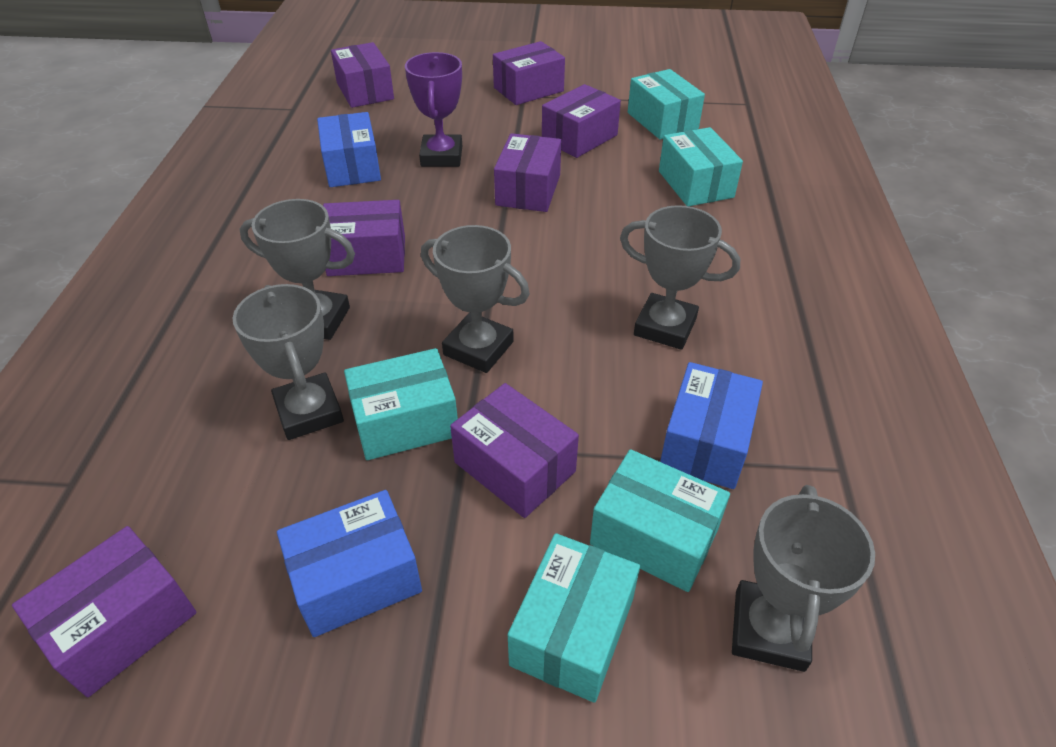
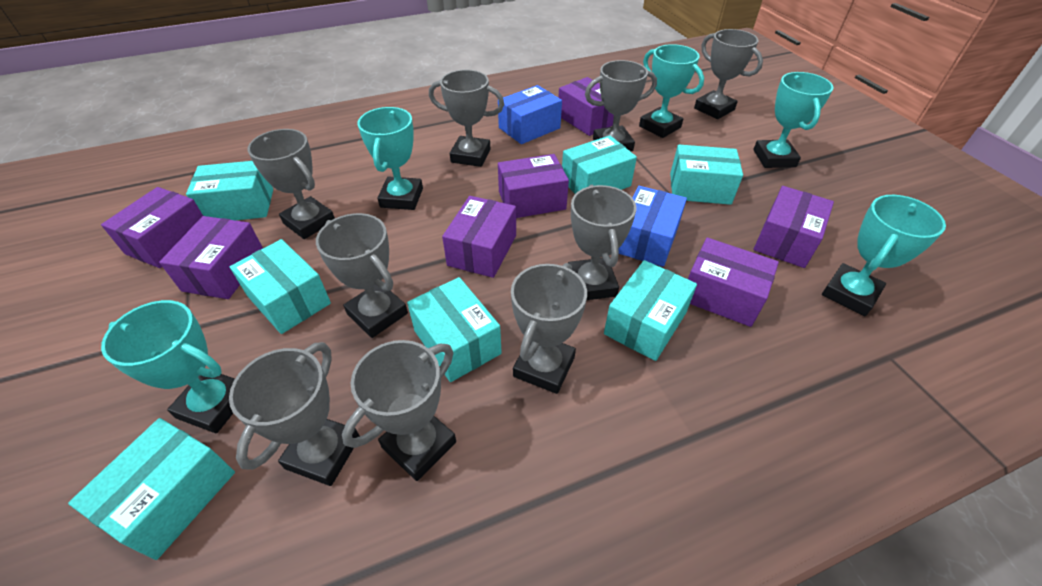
blue box: [277,490,422,637] [317,112,381,187] [660,362,763,489] = 3 -> [498,85,562,144] [618,186,687,267] = 2
grey trophy: [233,284,344,440] [240,199,355,340] [421,225,530,373] [620,205,740,350] [732,485,875,672] = 5 -> [229,342,360,486] [247,129,335,239] [316,213,408,338] [342,340,456,481] [429,70,504,167] [511,263,587,394] [568,185,637,300] [585,60,657,152] [694,29,763,119] = 9
purple trophy: [405,52,462,167] = 1 -> none = 0
turquoise box: [344,348,458,460] [508,533,640,703] [590,449,730,592] [628,69,705,139] [659,127,743,206] = 5 -> [68,418,235,560] [186,161,273,220] [230,239,331,334] [407,277,502,382] [562,136,637,194] [604,260,697,361] [670,144,743,205] = 7
turquoise trophy: none = 0 -> [101,300,235,433] [358,107,423,210] [639,44,704,138] [753,72,833,168] [822,195,946,316] = 5

